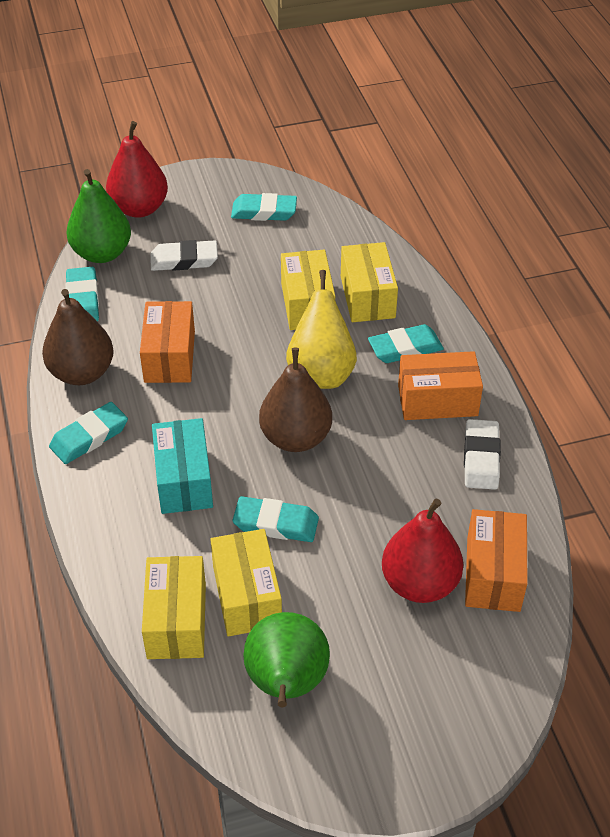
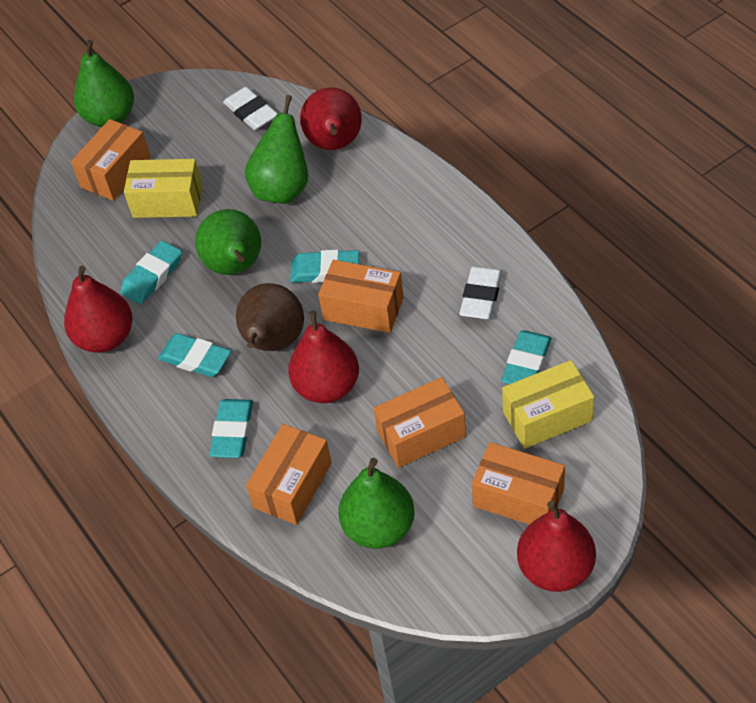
brown pear: [42,289,114,385] [259,347,332,452] = 2 -> [236,283,304,351] = 1
green pear: [67,169,131,263] [243,612,330,708] = 2 -> [74,40,134,127] [195,209,261,275] [245,95,308,204] [338,458,415,549] = 4
orange box: [140,301,195,383] [398,351,483,420] [465,509,527,612] = 3 -> [71,119,151,201] [246,424,332,525] [318,260,404,333] [374,377,466,468] [472,442,565,525] = 5
red pear: [106,121,168,218] [382,499,463,603] = 2 -> [64,266,132,353] [288,310,359,403] [300,87,362,150] [517,501,596,592] = 4
turquoise box: [152,418,213,514] = 1 -> none = 0
yellow box: [142,556,206,659] [210,529,282,636] [281,250,335,330] [341,242,398,322] = 4 -> [124,159,202,218] [502,360,594,449] = 2
yellow pear: [286,270,357,389] = 1 -> none = 0

